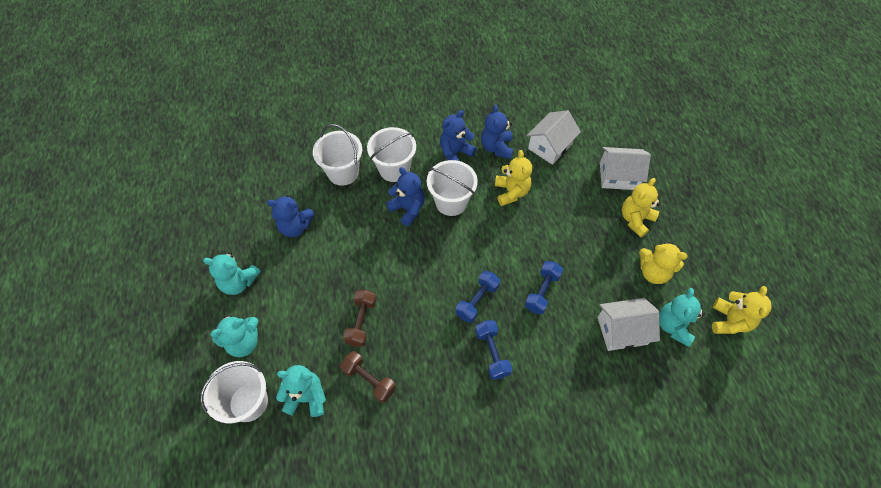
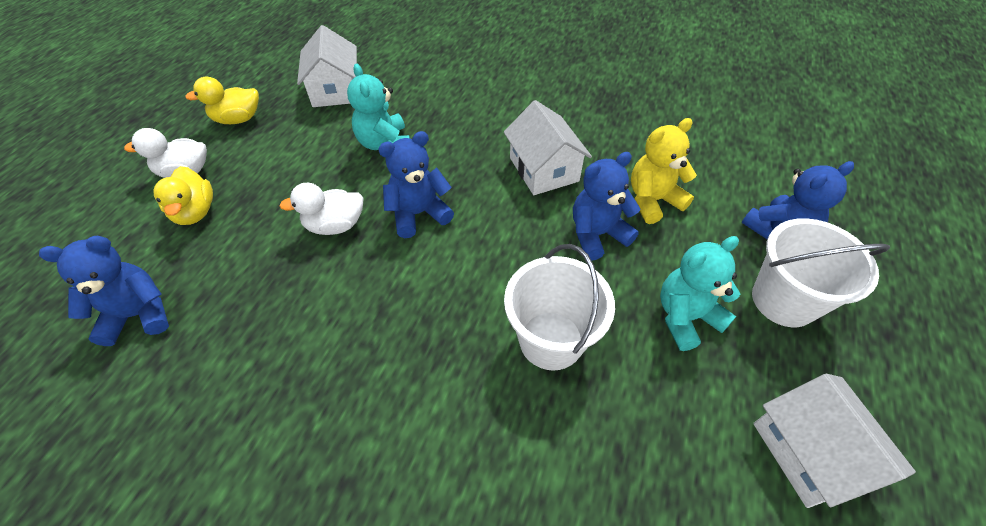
blue dumbbell: [456,271,500,323] [475,320,512,380] [525,261,563,315] = 3 -> none = 0
brown dumbbell: [340,351,396,403] [343,290,377,347] = 2 -> none = 0
turquoise teddy bear: [203,252,261,295] [210,315,258,357] [276,365,326,417] [659,288,705,347] = 4 -> [347,64,410,150] [660,236,740,351] = 2
white bucket: [200,361,268,423] [313,124,362,186] [367,127,416,182] [427,160,478,216] = 4 -> [504,244,615,370] [752,218,890,327] = 2
white duck: none = 0 -> [124,128,207,178] [280,183,363,235] = 2
yellow duck: none = 0 -> [154,166,213,225] [185,77,259,124] = 2
yellow teddy bear: [495,150,532,206] [622,178,660,238] [639,242,688,284] [712,286,772,334] = 4 -> [631,118,697,224] = 1

